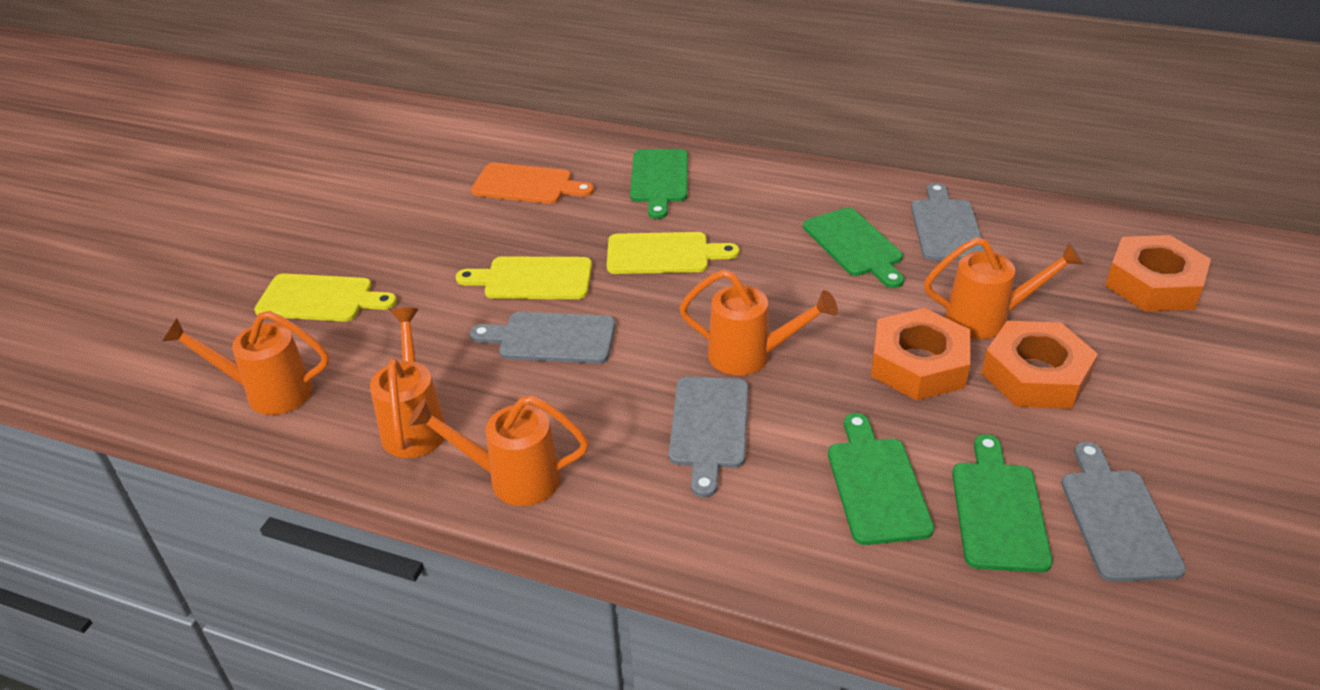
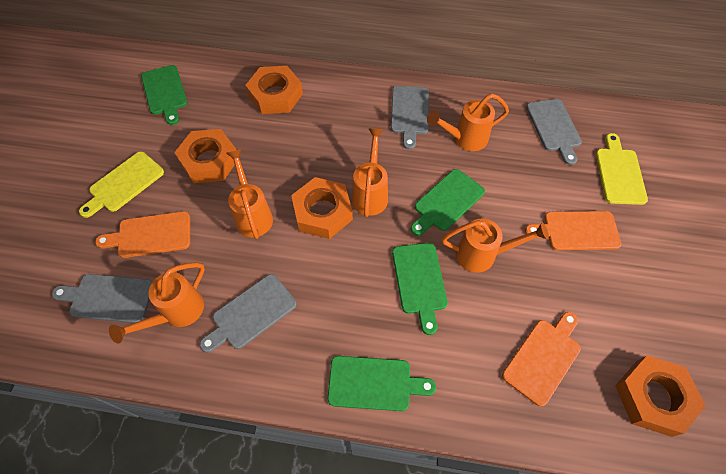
orange cutting board: [471,163,594,204] = 1 -> [95,211,190,258] [502,312,581,407] [525,211,621,250] = 3
orange nut: [871,308,970,400] [981,321,1098,409] [1105,235,1211,311] = 3 -> [174,129,236,183] [245,66,303,114] [291,177,353,239] [615,356,706,437] = 4
yellow cutting board: [254,273,397,322] [456,256,592,299] [607,232,739,274] = 3 -> [79,152,164,218] [596,133,648,205] = 2

